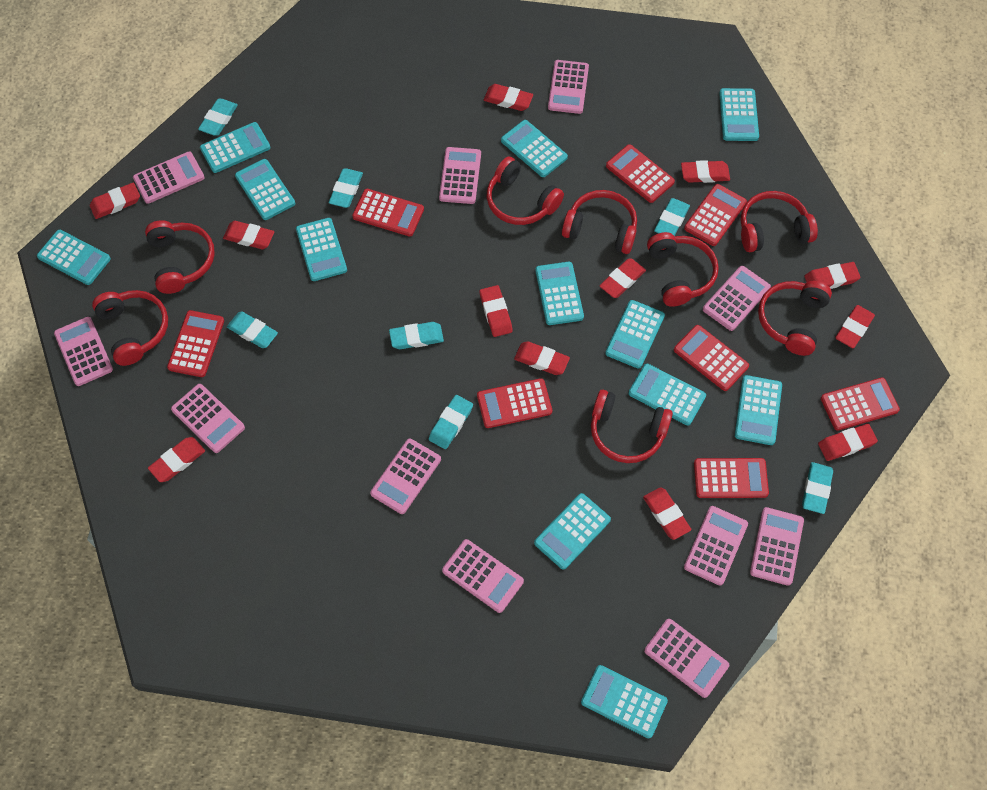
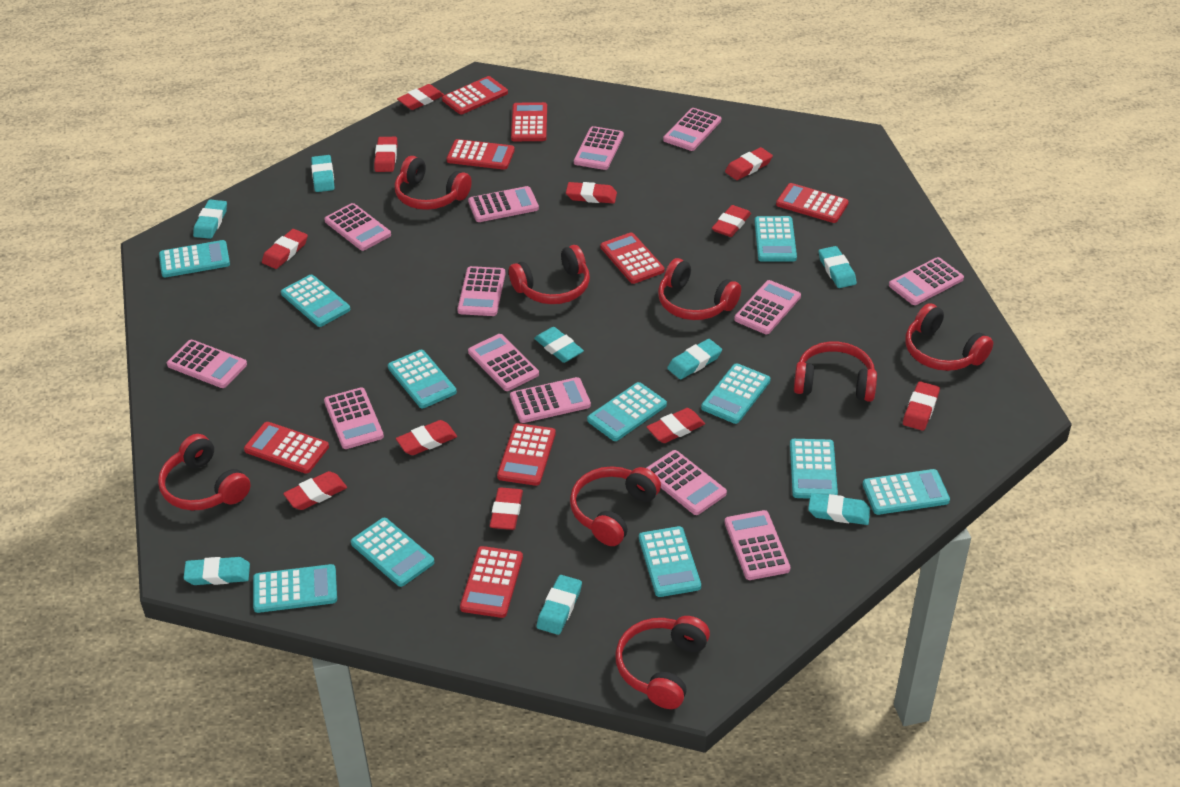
pink calculator: [54,317,113,386] [133,152,205,204] [171,384,245,453] [370,438,441,514] [439,147,481,204] [442,539,524,613] [548,60,589,114] [644,619,729,698] [684,506,748,586] [703,266,771,331] [750,507,804,586] = 11 -> [167,340,247,388] [324,203,391,251] [324,387,384,449] [457,266,506,316] [468,186,539,222] [468,334,539,391] [510,377,591,423] [574,126,624,170] [647,450,727,515] [663,108,721,151] [725,510,791,580] [734,280,801,334] [889,257,964,305] = 13
red eraser: [90,183,140,219] [148,437,205,482] [223,221,274,249] [479,285,513,337] [484,84,533,111] [514,341,570,375] [600,258,646,298] [643,487,691,540] [681,160,730,183] [804,262,861,289] [818,424,878,461] [835,305,875,348] = 12 -> [262,229,308,269] [283,471,347,510] [374,137,397,172] [396,420,457,455] [397,84,444,110] [490,487,523,530] [566,182,617,204] [647,408,705,443] [712,205,751,237] [725,147,773,180] [903,381,940,431] = 11
turquoise calculator: [37,230,111,285] [200,122,270,173] [235,159,295,220] [296,218,347,281] [501,120,568,177] [534,493,611,570] [535,262,584,325] [581,665,668,738] [605,300,665,369] [629,364,706,426] [719,88,759,141] [735,375,782,445] = 12 -> [159,240,230,277] [253,564,337,613] [281,275,350,327] [351,518,435,587] [388,350,457,408] [587,382,667,441] [639,526,701,597] [701,363,771,424] [755,216,797,262] [790,439,838,499] [863,469,950,515] = 11
turquoise eraser: [198,99,238,136] [227,312,278,348] [329,168,363,208] [389,322,444,349] [429,395,473,449] [654,198,690,236] [802,462,833,514] = 7 -> [184,557,250,585] [193,200,227,239] [311,155,335,192] [534,327,584,363] [537,575,582,635] [667,339,722,379] [808,493,870,525] [818,246,857,288] = 8

